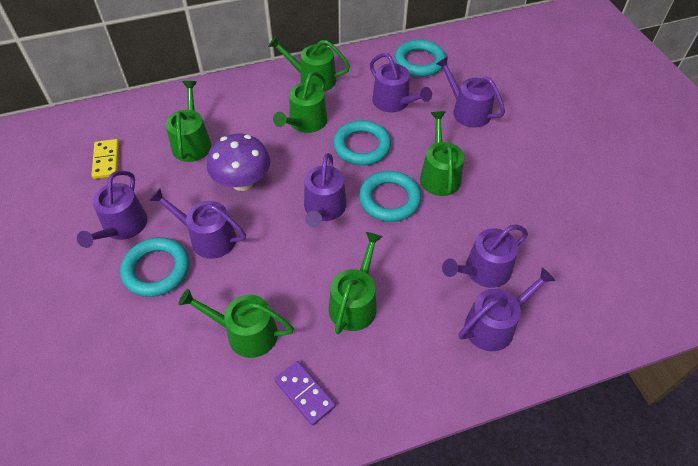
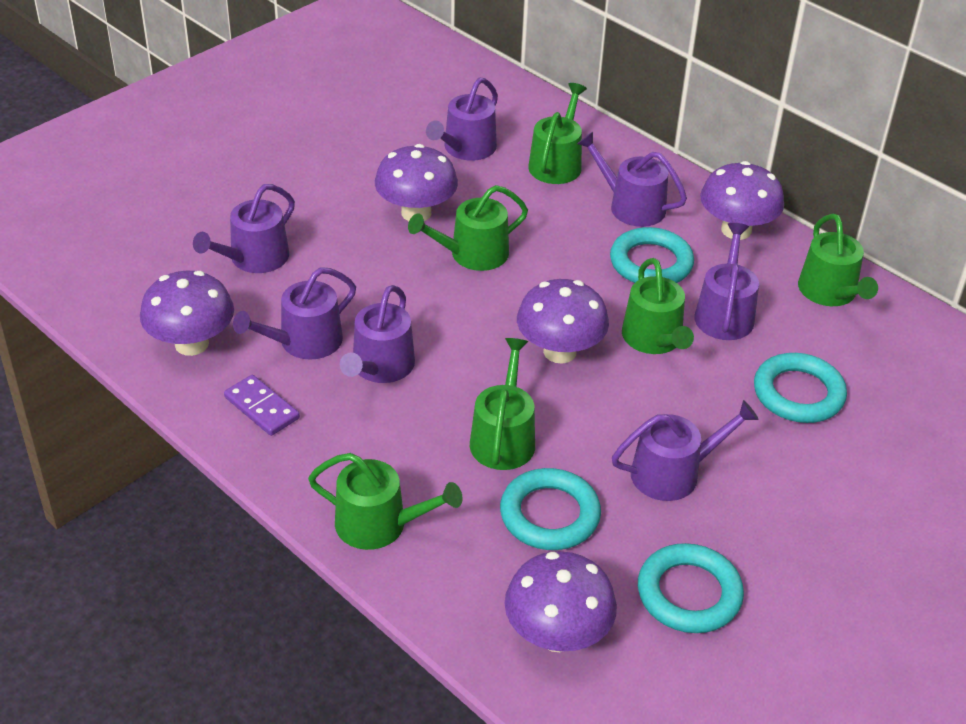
purple mushroom: [207,134,270,191] = 1 -> [140,271,234,356] [375,144,458,221] [505,551,617,652] [517,279,609,363] [700,161,784,240] = 5
yellow domino: [92,139,119,179] = 1 -> none = 0

